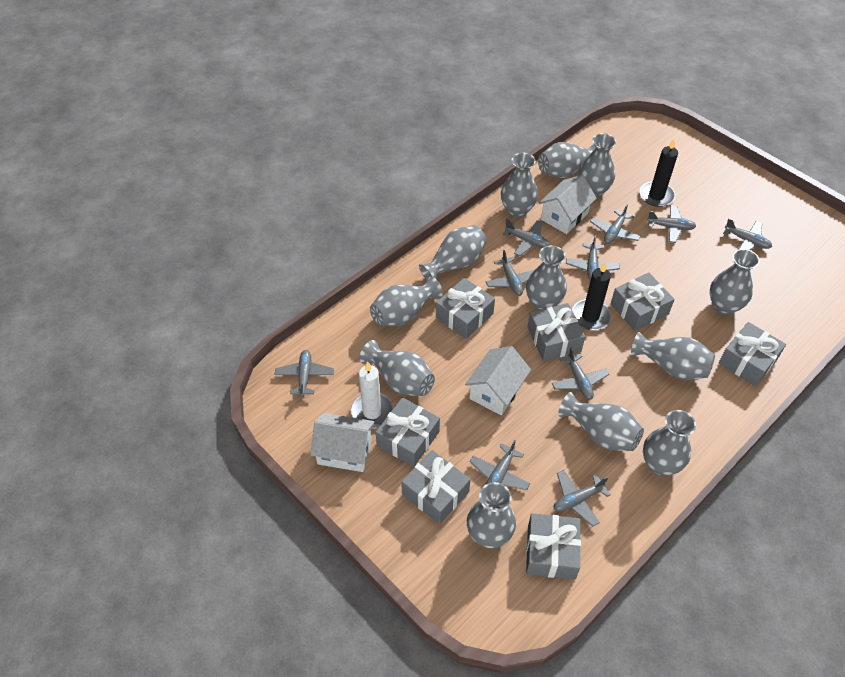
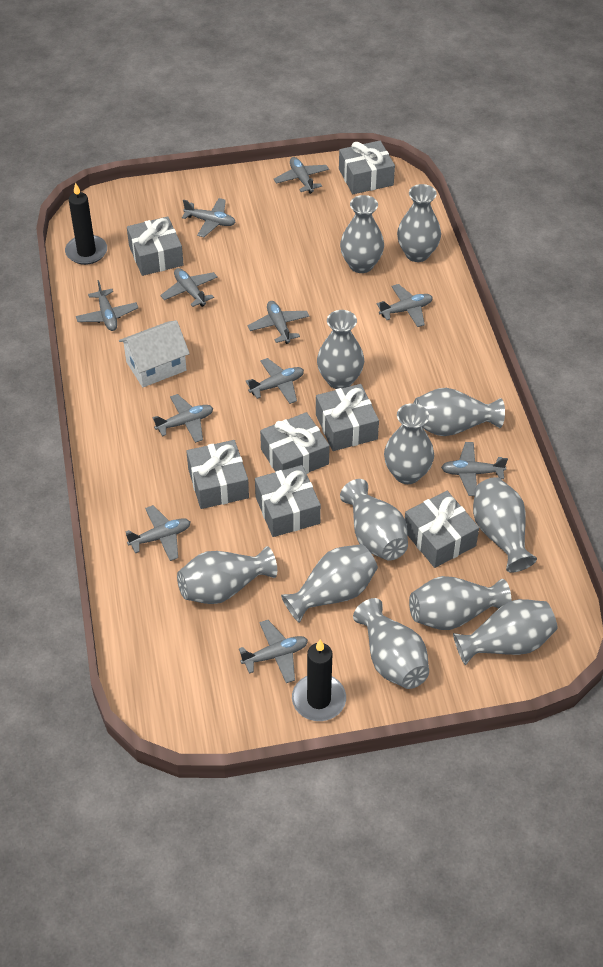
grey plane: [274,350,334,397] [470,440,530,490] [486,250,534,296] [502,219,549,256] [552,347,609,400] [554,470,611,527] [566,235,620,281] [590,204,641,244] [647,205,696,243] [723,218,772,250] = 10 -> [76,280,138,331] [126,505,191,561] [152,394,213,443] [160,268,218,307] [182,198,236,237] [239,620,308,683] [246,358,304,404] [247,301,310,344] [274,157,329,194] [377,284,433,327] [441,442,508,496] = 11
white candle: [351,361,393,428] = 1 -> none = 0
white house: [310,413,374,472] [465,346,531,415] [539,175,596,234] = 3 -> [119,320,190,387] = 1

